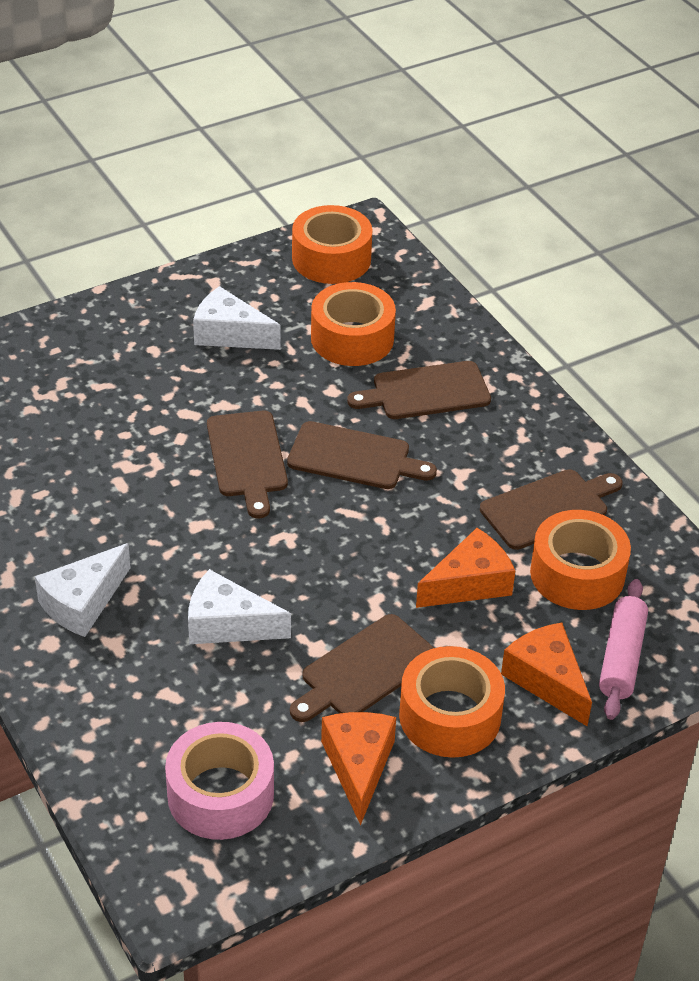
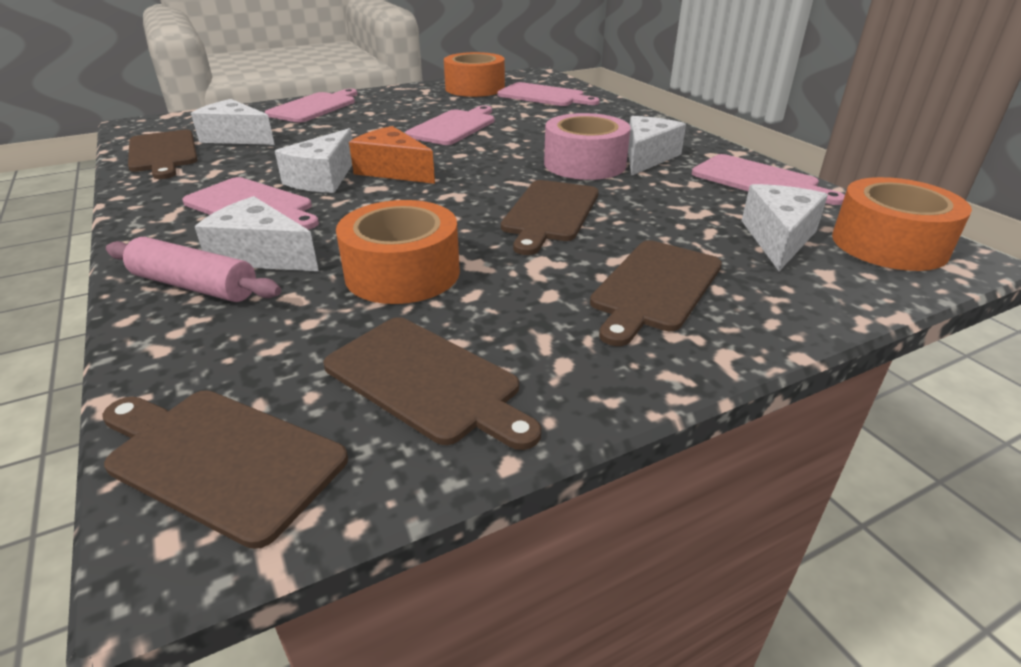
orange cheese: [321,712,396,825] [416,528,515,608] [501,623,592,726] = 3 -> [349,126,435,184] = 1
orange tape: [292,205,373,284] [311,282,396,366] [399,646,505,758] [530,510,631,610] = 4 -> [336,200,460,304] [444,52,505,97] [832,177,972,271] = 3
pink cutting board: none = 0 -> [182,177,319,229] [265,89,357,123] [405,105,494,145] [498,82,600,106] [692,154,845,205] = 5
white cheese: [35,543,131,637] [188,569,291,644] [193,286,280,350] = 3 -> [191,99,275,145] [195,196,319,271] [275,128,352,193] [628,116,686,175] [742,184,828,271] = 5

